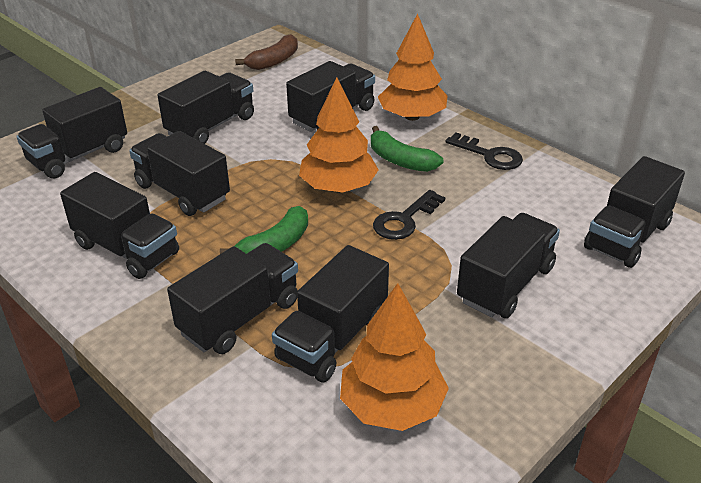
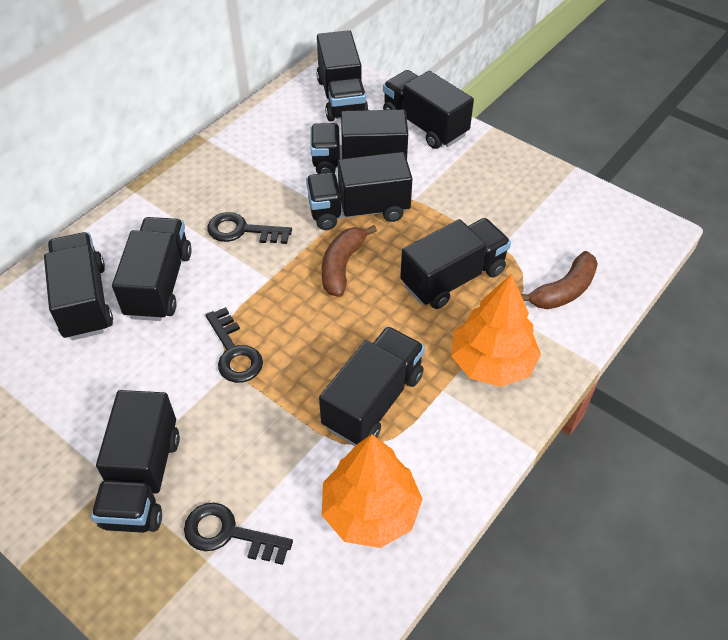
black key: [373,190,445,240] [445,133,523,170] = 2 -> [184,503,293,565] [206,307,263,383] [207,212,292,244] = 3
brown banana: [235,34,298,70] = 1 -> [322,225,377,297] [521,251,598,309] = 2
green banana: [220,206,308,254] [371,126,443,172] = 2 -> none = 0
orange tree: [299,77,379,192] [340,283,449,431] [378,13,448,121] = 3 -> [322,434,423,548] [451,274,541,387] = 2

